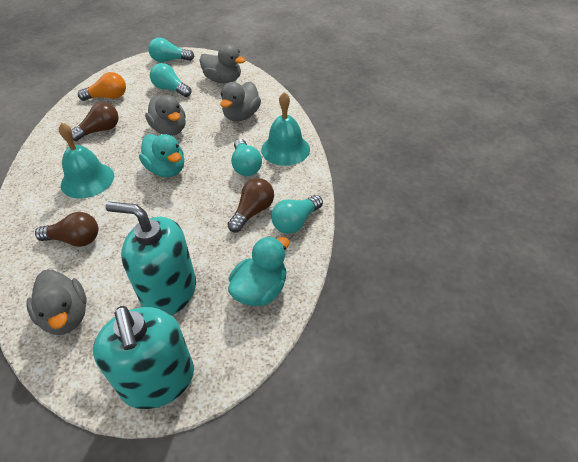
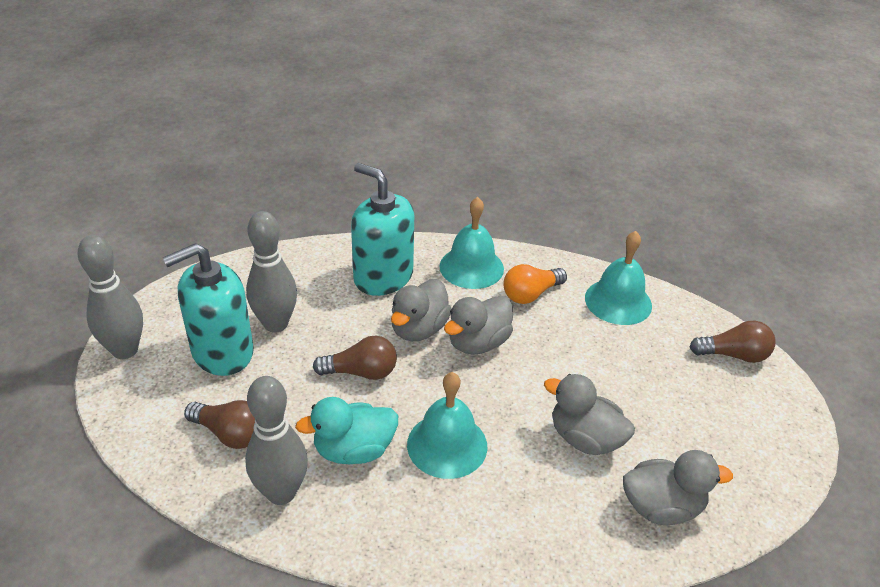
grey bowling pin: none = 0 -> [78,235,143,359] [245,376,308,505] [246,211,297,332] = 3
turquoise bell: [59,123,114,199] [261,92,310,166] = 2 -> [407,372,488,479] [439,197,504,289] [585,231,652,325] = 3
turquoise duck: [139,134,184,177] [228,236,290,306] = 2 -> [295,397,398,464] = 1
turquoise light bulb: [148,37,194,62] [150,63,191,97] [231,139,262,176] [271,195,323,234] = 4 -> none = 0

